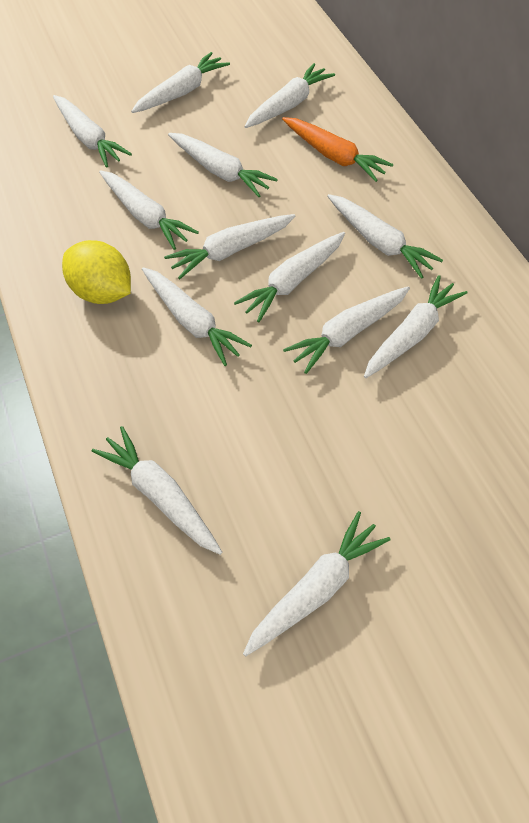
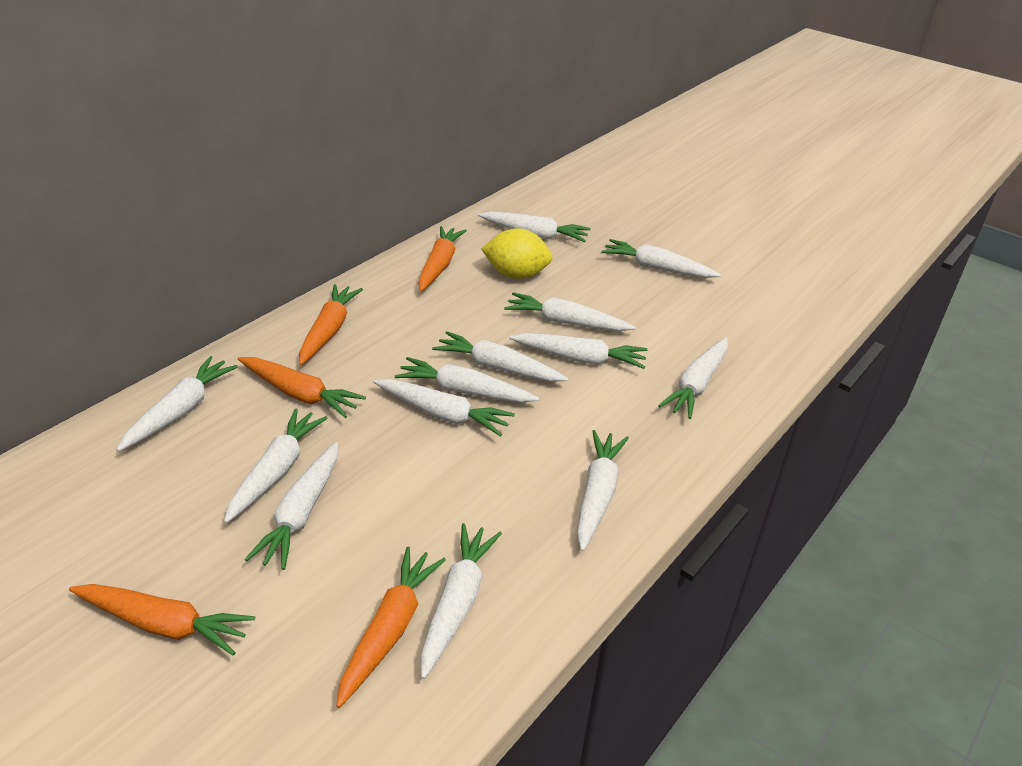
orange carrot: [282,117,394,182] = 1 -> [69,584,255,656] [238,357,366,418] [299,284,363,365] [336,546,446,708] [418,226,467,291] = 5

